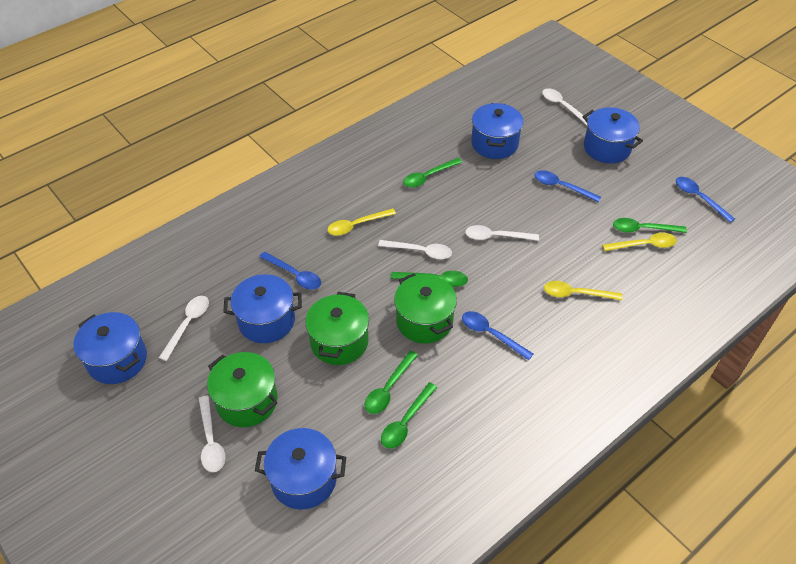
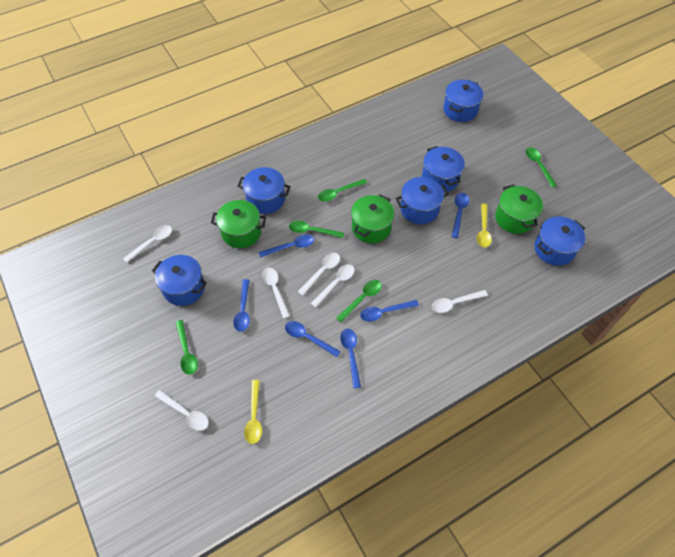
blue pot: [73,312,147,384] [223,274,302,343] [255,428,346,509] [471,103,524,159] [583,107,643,163] = 5 -> [152,255,207,306] [237,167,291,214] [395,177,449,224] [422,146,465,192] [443,80,483,122] [534,216,585,266] = 6
blue spoon: [259,252,321,290] [462,311,533,360] [534,170,601,202] [676,177,735,223] = 4 -> [233,279,250,332] [259,235,314,258] [285,321,341,357] [340,329,361,389] [360,300,419,322] [451,193,469,238] = 6
white spoon: [159,296,209,361] [198,396,225,472] [378,240,452,259] [465,225,539,241] [542,88,588,126] = 5 -> [123,225,172,263] [155,390,209,431] [262,268,290,319] [298,253,340,296] [311,264,355,307] [432,290,488,313] = 6
yellow spoon: [327,208,396,236] [544,281,623,300] [602,233,677,251] = 3 -> [244,380,262,444] [477,203,492,247] = 2

